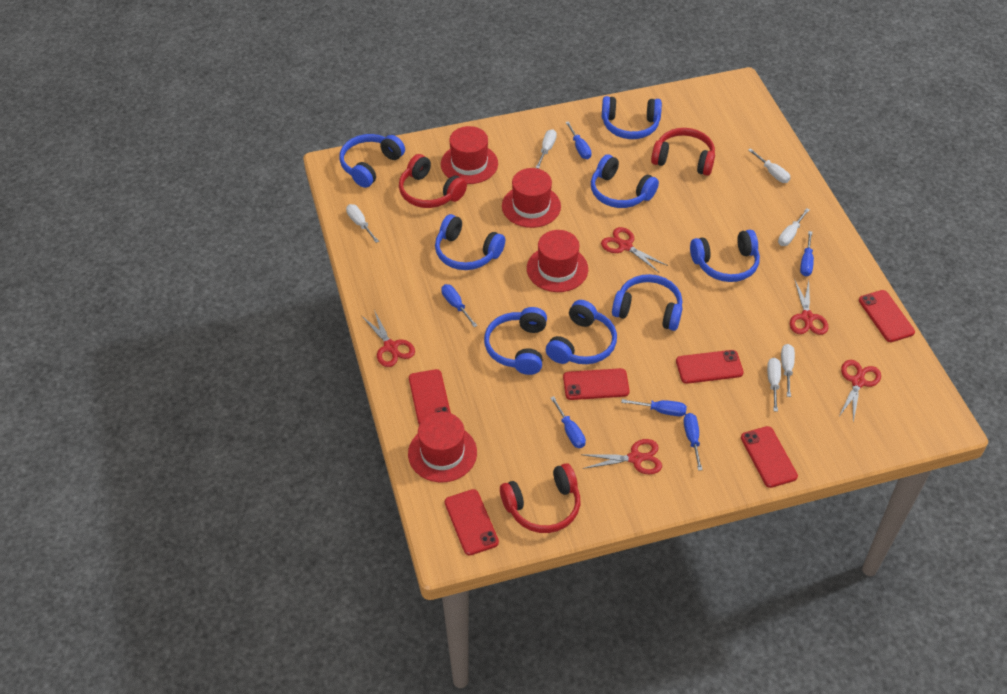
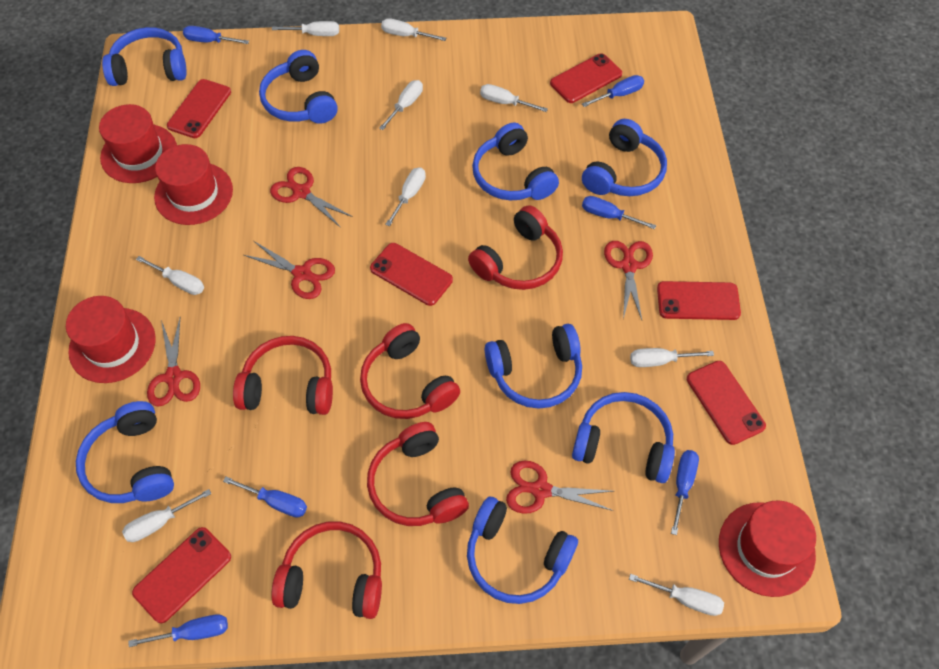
red headphones: [399,154,467,208] [500,463,580,533] [651,128,715,176] = 3 -> [233,336,333,415] [271,521,382,619] [360,323,460,419] [367,422,469,526] [468,205,563,290] = 5
white screwdriver: [346,204,379,243] [536,129,557,169] [748,148,790,183] [767,358,781,412] [778,208,810,246] [781,344,795,397] = 6 -> [122,489,211,542] [136,256,204,295] [272,21,339,36] [379,80,423,130] [381,18,446,41] [385,167,426,226] [480,84,548,112] [629,574,724,616] [630,348,714,367] = 9

